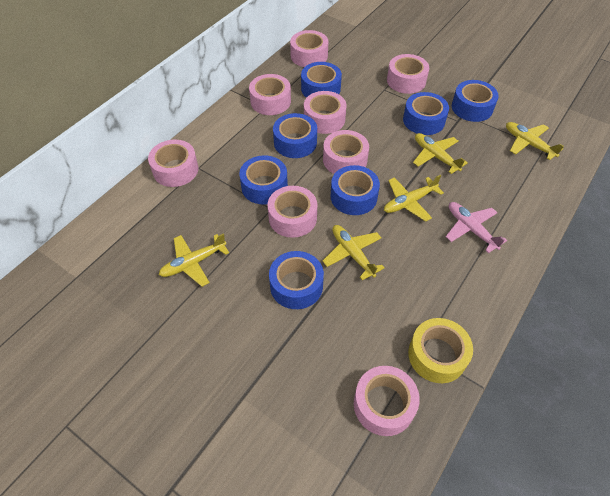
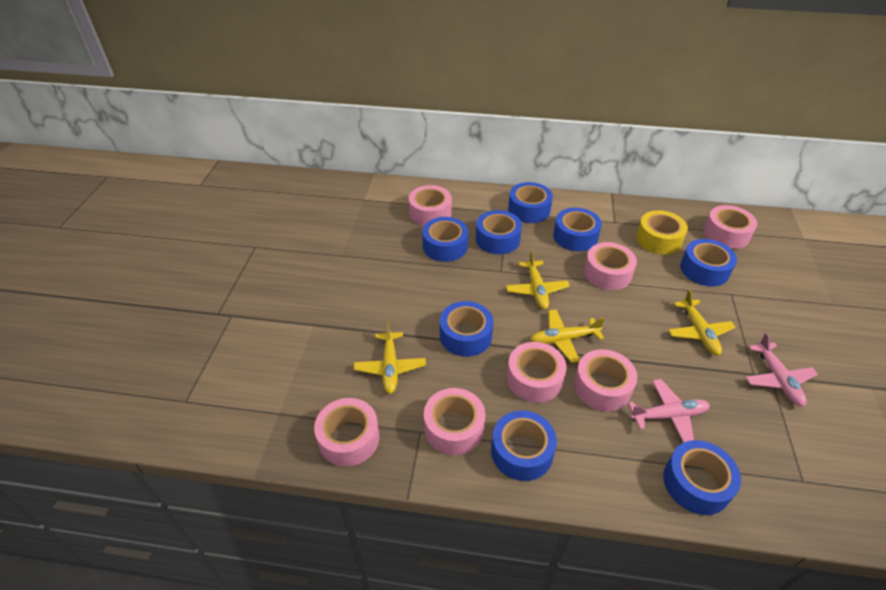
blue tape: [239,155,288,204] [269,251,324,309] [273,113,317,158] [301,62,342,98] [330,165,380,215] [403,92,449,135] [452,80,499,122] = 7 -> [422,217,468,262] [440,301,494,357] [476,210,522,254] [491,410,557,481] [508,182,553,223] [553,208,602,252] [663,440,741,515] [680,239,737,287] = 8
pink plane: [446,202,507,253] = 1 -> [628,379,710,443] [745,333,818,407] = 2
pink tape: [148,140,198,187] [249,74,291,115] [268,186,317,238] [290,30,329,67] [304,91,346,134] [323,130,369,174] [354,366,420,436] [387,54,429,94] = 8 -> [314,398,379,467] [409,185,452,226] [424,388,485,455] [507,342,567,403] [574,349,637,411] [584,242,637,290] [703,205,757,249] = 7
yellow plane: [159,233,229,287] [322,225,385,280] [384,175,444,222] [413,133,468,174] [506,122,564,160] = 5 -> [354,321,426,394] [506,250,570,310] [530,309,605,363] [668,290,736,355] = 4

